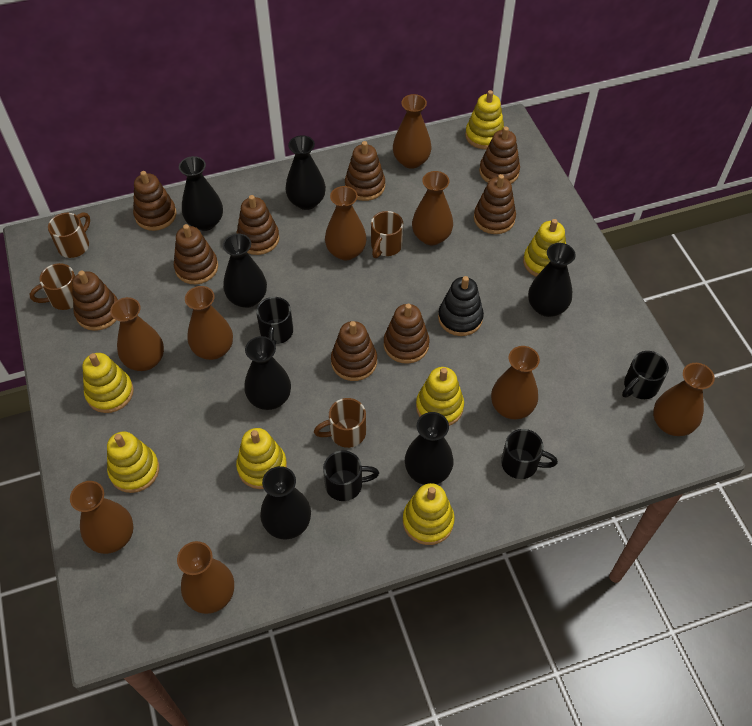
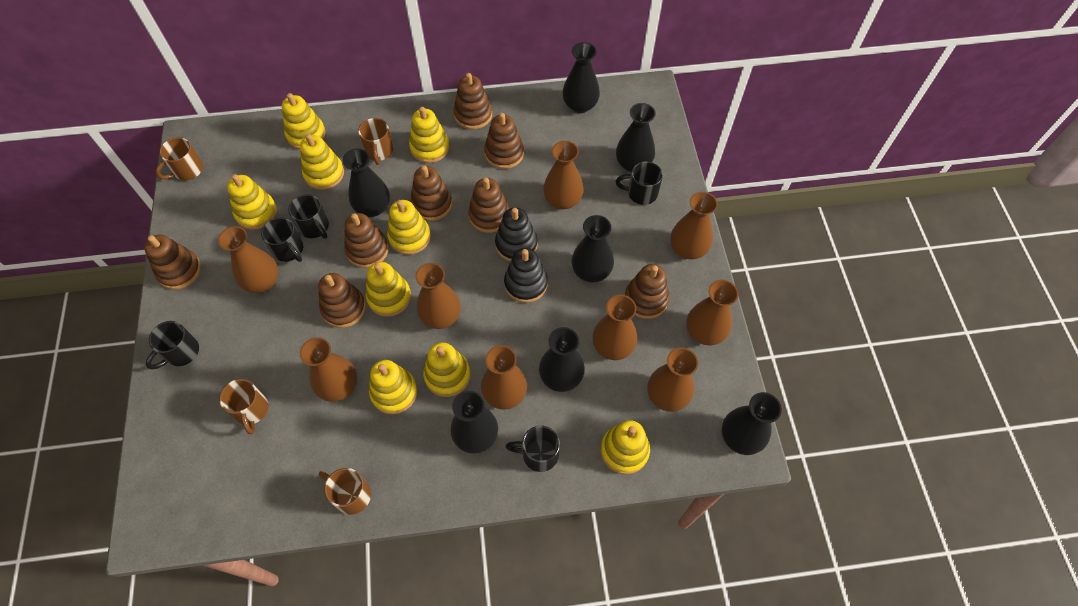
black mug: [256,297,293,345] [323,451,379,501] [501,429,558,479] [622,351,669,399] = 4 -> [146,321,199,369] [261,217,303,262] [288,194,329,239] [506,426,560,472] [615,161,663,205] = 5
black stacking toy: [438,276,484,336] = 1 -> [495,207,538,262] [504,248,548,303] = 2
brown stacking toy: [72,271,118,331] [133,171,176,231] [174,224,218,284] [236,195,280,255] [331,321,377,381] [345,141,385,201] [384,304,430,364] [474,174,516,234] [479,127,520,184] = 9 -> [144,235,201,290] [318,273,366,328] [344,213,389,268] [410,165,452,221] [453,73,492,130] [468,177,510,233] [484,113,524,169] [625,264,669,319] = 8
yellow stacking toy: [82,353,134,413] [107,432,159,493] [236,428,287,489] [403,483,455,545] [416,367,464,426] [465,90,504,149] [523,219,566,277] = 7 -> [227,174,277,230] [282,93,326,149] [300,134,344,190] [366,262,411,317] [369,360,417,414] [387,200,431,255] [409,107,449,163] [423,342,471,397] [601,420,650,475] = 9

